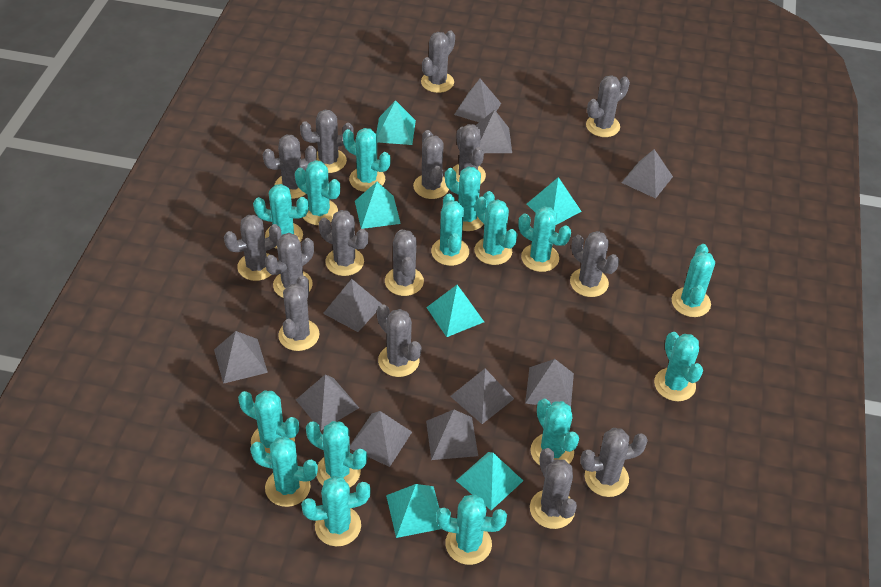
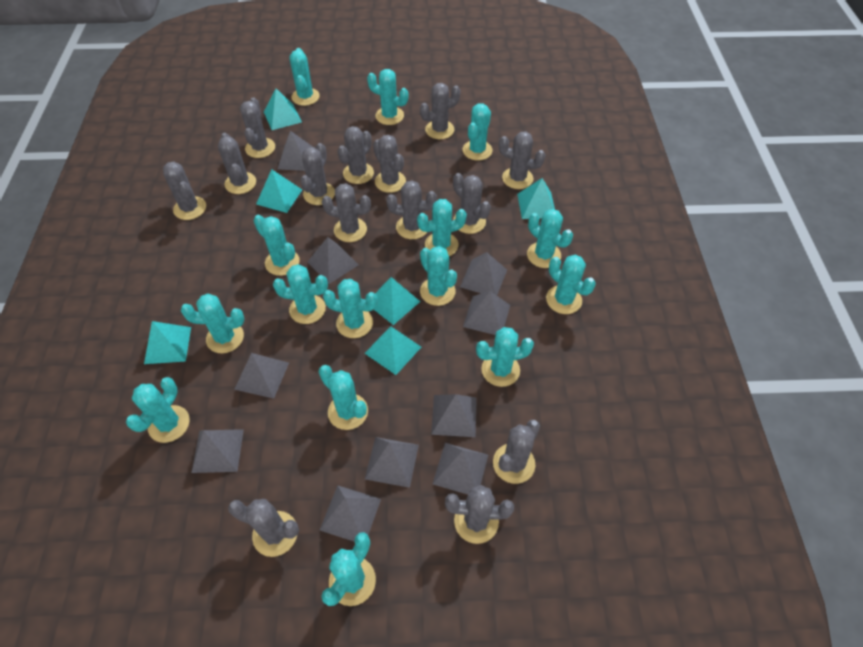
grey cactus: [224,215,281,281] [263,135,317,199] [265,233,314,298] [278,275,319,351] [300,110,354,173] [319,210,368,276] [377,304,421,377] [385,230,424,296] [413,130,449,199] [421,31,455,93] [453,124,486,184] [530,448,577,529] [570,231,619,297] [580,428,648,497] [586,75,630,137] = 15 -> [163,161,206,220] [218,133,256,194] [228,499,299,557] [240,97,275,158] [301,143,335,205] [322,183,371,242] [337,126,374,184] [373,135,406,193] [386,181,437,239] [420,83,460,139] [445,485,514,544] [453,173,491,234] [493,420,540,484] [499,131,545,189] = 14

